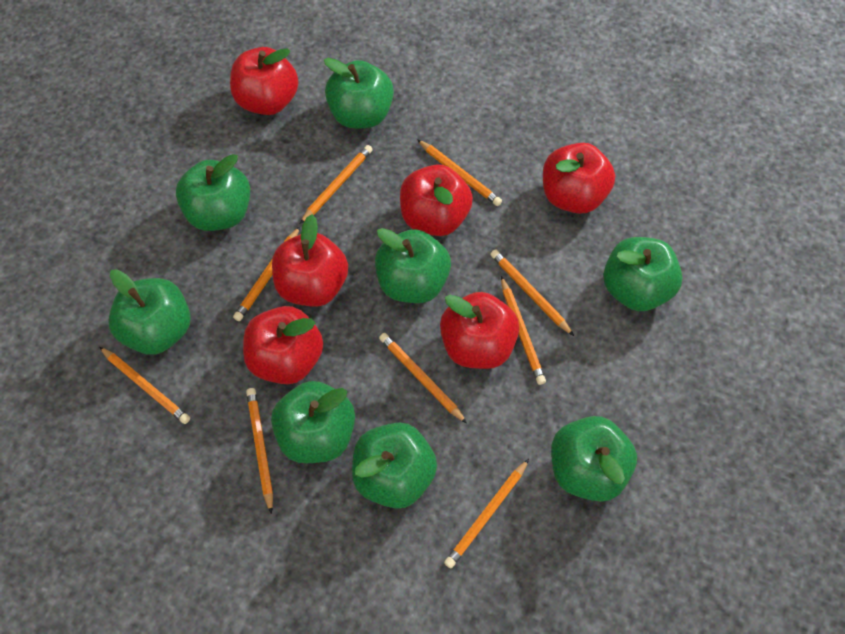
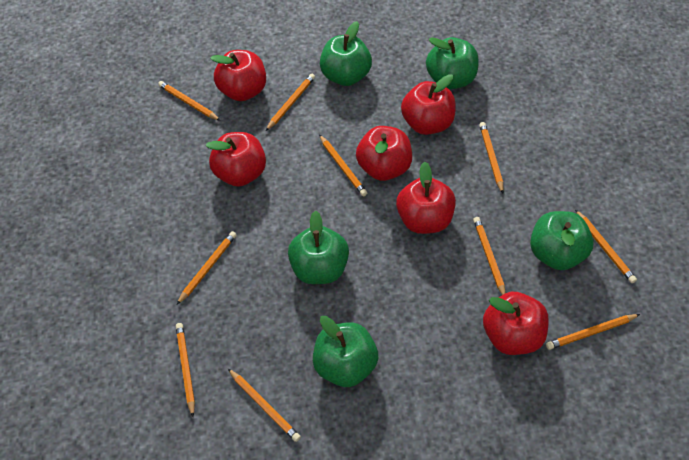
green apple: [108,269,191,354] [176,154,250,231] [271,381,355,463] [324,58,394,129] [352,422,437,509] [375,228,451,303] [551,416,637,502] [603,237,683,311] = 8 -> [288,211,349,284] [313,316,378,387] [320,21,372,86] [426,37,479,89] [530,211,594,270] = 5
orange pencil: [99,347,190,424] [233,226,300,321] [246,388,273,514] [300,145,373,224] [379,333,467,423] [417,139,502,206] [444,459,529,568] [490,249,574,336] [501,276,546,385] = 9 -> [158,81,221,121] [176,323,195,417] [177,231,237,305] [228,369,301,442] [266,74,315,131] [319,135,367,196] [473,217,506,295] [479,122,504,193] [546,314,640,350] [575,209,637,283] = 10

